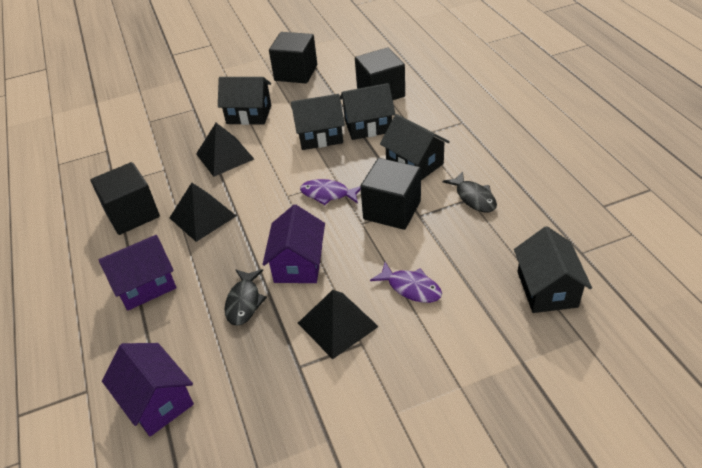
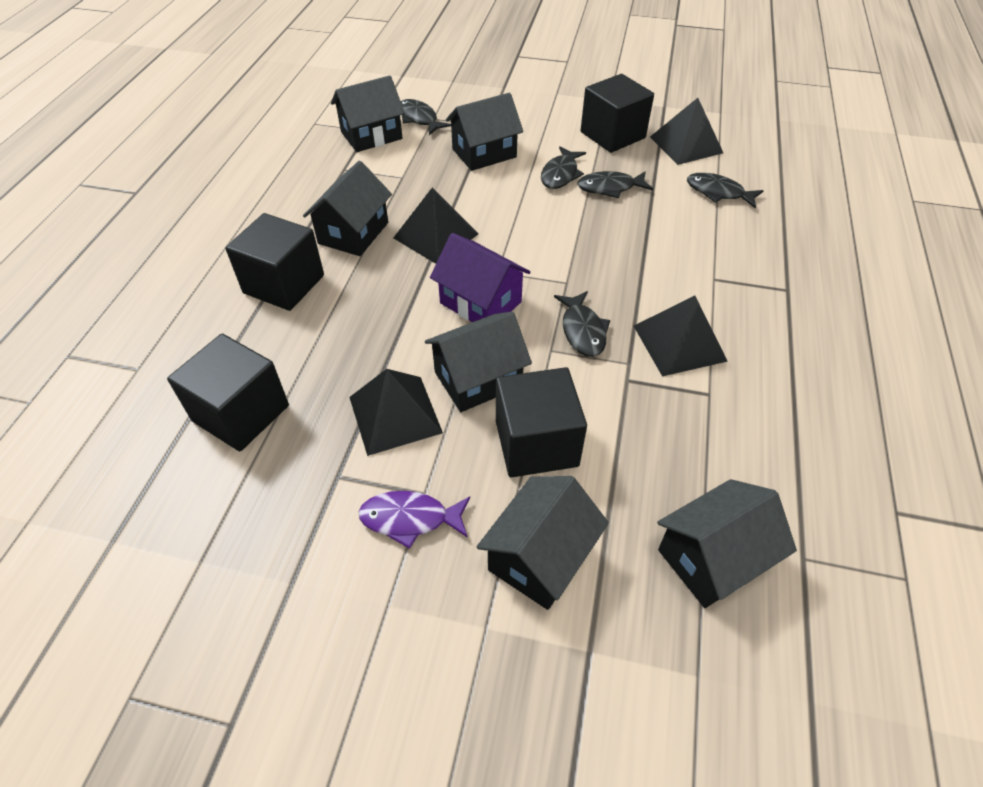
black fish: [225,269,267,326] [442,171,497,213] = 2 -> [401,99,451,135] [541,146,586,189] [554,291,610,357] [577,171,653,198] [687,173,764,209] = 5
black house: [218,77,271,125] [291,94,345,150] [340,83,395,140] [380,114,450,180] [514,226,592,313] = 5 -> [303,161,392,256] [331,75,405,152] [425,312,532,412] [446,93,523,171] [477,476,609,610] [657,479,797,608] = 6
black pyramid: [170,183,236,242] [196,123,254,177] [298,290,379,359] = 3 -> [349,369,443,456] [394,188,478,264] [634,296,728,376] [650,98,723,165] = 4
purple fish: [300,179,361,205] [370,262,442,303] = 2 -> [358,491,470,549] = 1
purple house: [98,235,176,311] [102,343,194,436] [262,205,325,283] = 3 -> [430,233,530,322] = 1

